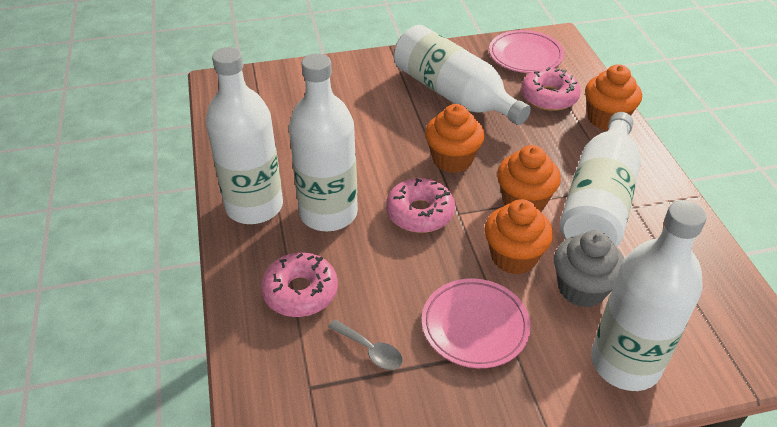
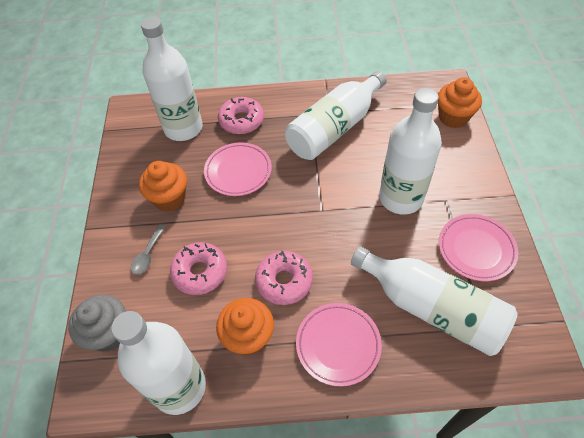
orange cupcake: [425,104,485,173] [485,199,553,274] [497,145,561,211] [585,64,642,130] = 4 -> [139,161,187,212] [216,298,274,356] [438,77,482,128] = 3
pink plate: [422,278,531,368] [489,30,564,73] = 2 -> [204,142,272,196] [296,303,382,387] [439,214,518,281] = 3

